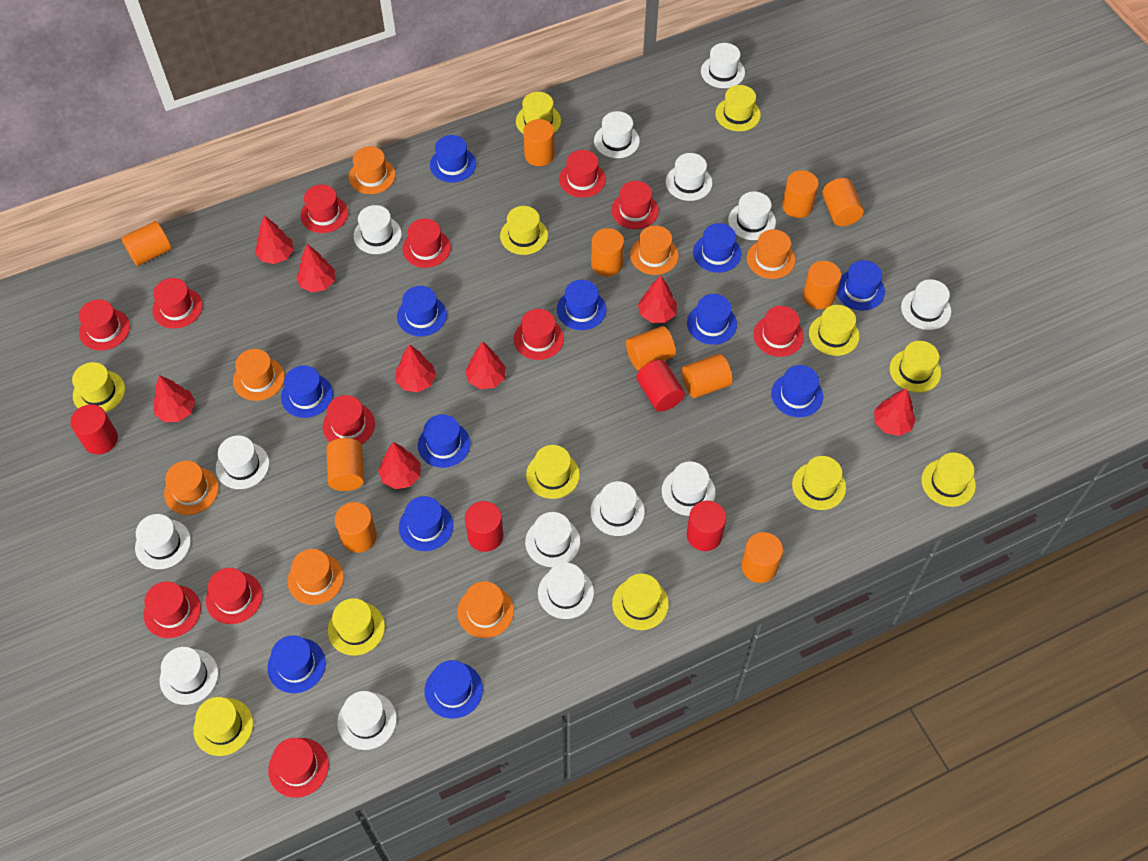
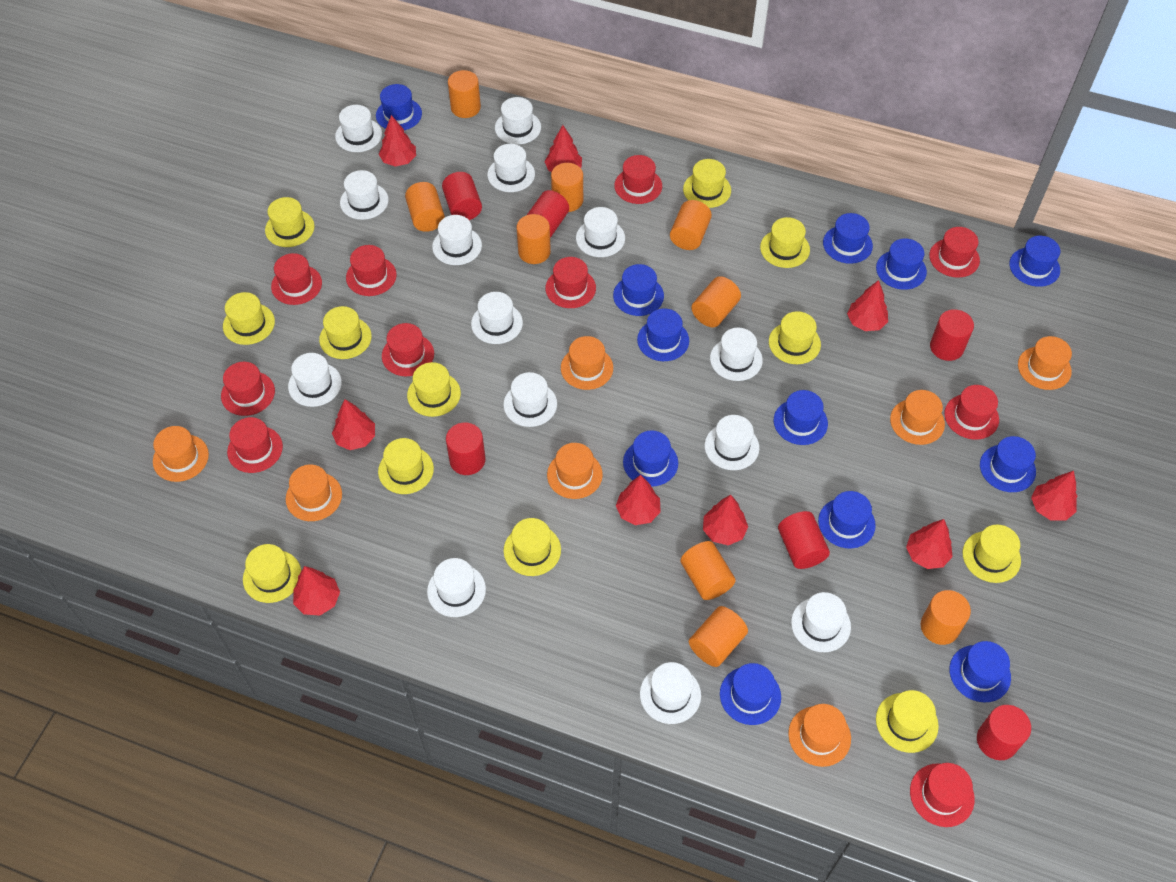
orange cylinder: [121,221,172,266] [326,438,364,491] [335,502,377,553] [523,119,555,166] [591,228,624,276] [626,326,676,370] [682,354,732,398] [741,532,783,583] [782,170,819,218] [803,261,841,309] [822,178,864,226] = 11 -> [405,182,445,232] [448,70,481,118] [517,214,551,264] [551,163,583,212] [670,200,712,250] [680,541,736,600] [689,606,748,667] [691,276,741,327] [921,590,971,645] = 9
red cylinder: [70,404,118,454] [465,501,503,552] [636,359,685,412] [687,500,726,551] = 4 -> [442,172,482,220] [446,422,486,475] [527,190,569,238] [778,511,830,569] [930,309,974,361] [977,705,1031,760] = 6
red hat: [79,299,130,350] [144,581,201,638] [152,278,203,329] [206,568,262,624] [268,738,329,798] [301,185,348,233] [323,395,375,444] [402,218,451,268] [514,309,564,360] [559,150,606,198] [611,181,659,229] [753,306,804,357] = 12 -> [221,362,275,416] [227,417,283,473] [271,253,322,305] [346,245,396,296] [382,323,434,376] [545,257,596,308] [614,155,662,204] [910,763,975,827] [929,227,980,278] [944,385,999,440] = 10
red tree: [154,375,195,422] [255,216,294,264] [296,244,335,292] [378,442,421,489] [395,344,436,392] [465,341,506,389] [638,275,677,323] [874,388,916,436] = 8 -> [293,566,340,616] [332,399,375,450] [379,115,416,167] [544,125,582,172] [616,475,661,525] [703,495,748,545] [847,280,888,331] [906,519,953,569] [1031,471,1077,521] = 9

